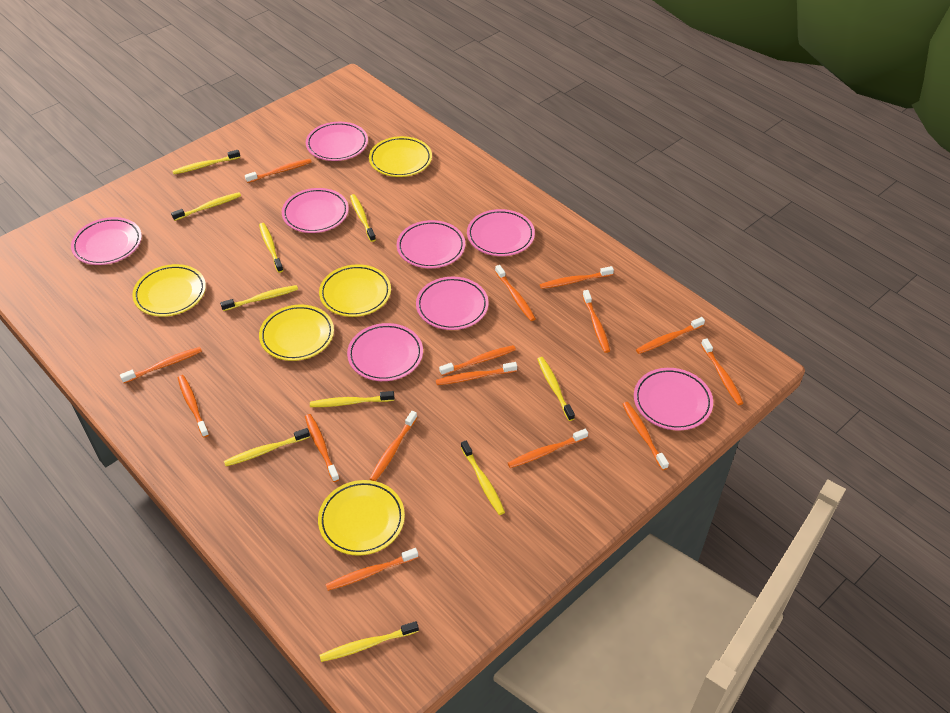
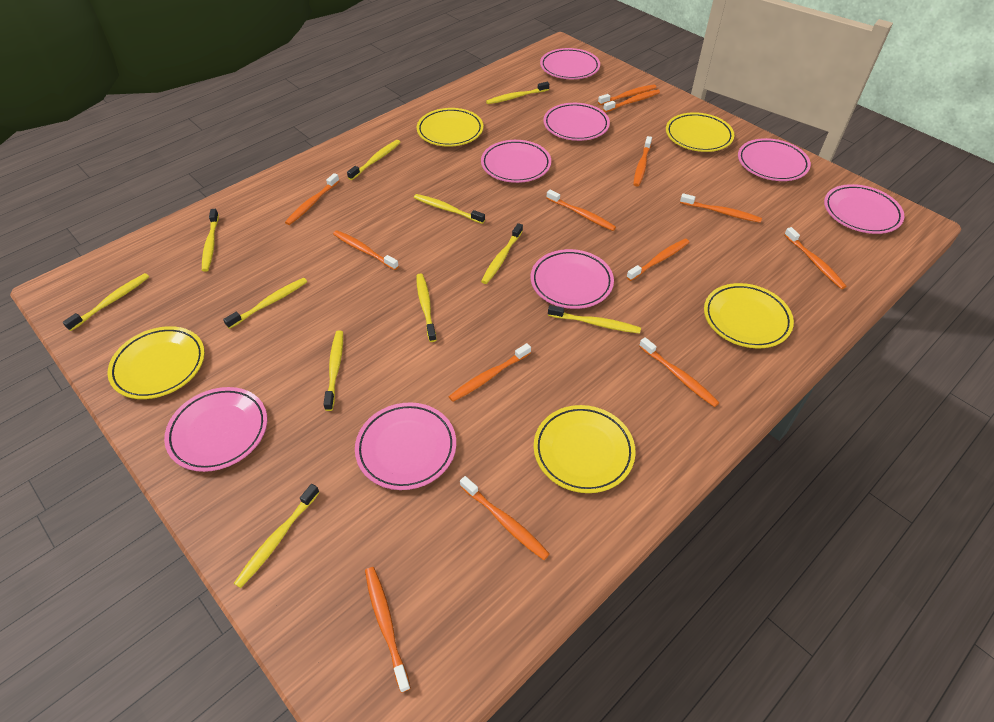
orange toothbrush: [120,347,202,383] [178,375,209,438] [245,159,312,183] [305,414,340,482] [325,548,418,591] [369,411,417,481] [436,362,517,385] [439,345,516,376] [495,265,536,321] [508,429,588,468] [540,266,614,289] [583,290,610,353] [623,402,669,470] [636,317,705,354] [701,338,743,405] = 15 -> [285,173,339,225] [333,230,399,270] [365,567,411,693] [449,343,531,402] [460,476,550,560] [547,190,616,231] [598,84,657,105] [603,89,660,112] [627,239,690,281] [633,136,652,187] [639,337,719,407] [680,193,762,223] [784,227,847,289] = 13
yellow toothbrush: [171,192,241,221] [172,150,240,174] [220,285,298,311] [224,428,310,466] [259,223,283,273] [310,391,395,407] [319,621,419,662] [350,194,376,242] [461,440,505,515] [537,357,575,421] = 10 -> [63,273,149,331] [202,209,219,272] [223,278,307,329] [234,484,320,588] [323,330,343,411] [347,140,401,180] [414,194,485,224] [416,274,437,342] [481,223,523,284] [486,82,549,104] [548,305,641,334] = 11

